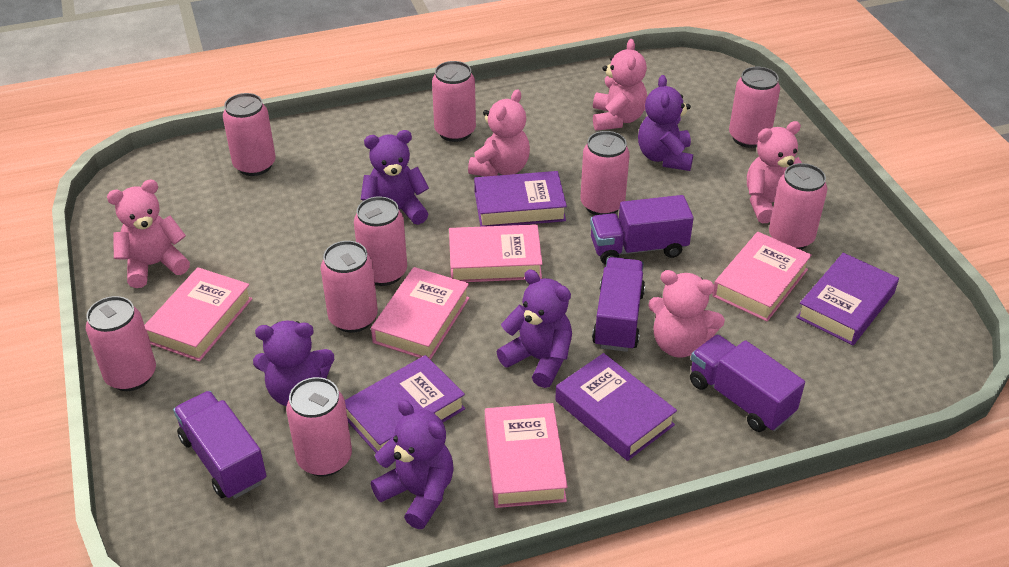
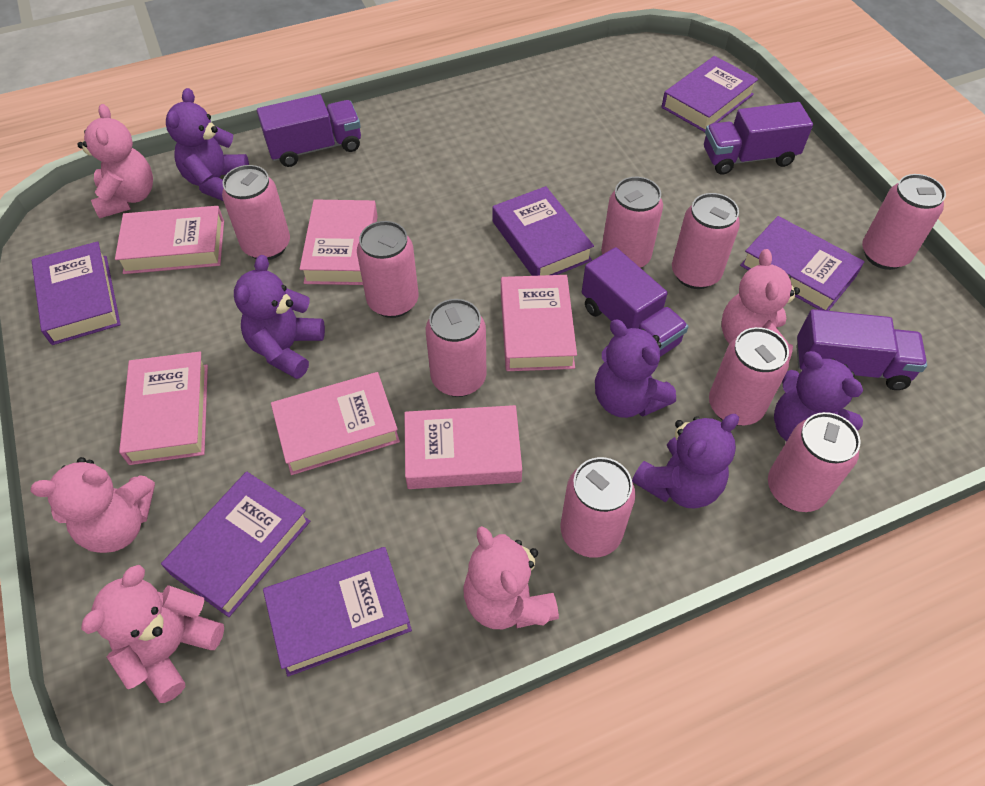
pink book: [144,267,252,361] [371,267,469,360] [449,224,542,282] [485,403,568,508] [712,232,812,322] = 5 -> [115,206,224,274] [119,352,208,465] [271,372,400,475] [300,199,378,285] [404,405,522,489] [501,275,577,371] = 6
purple book: [345,355,465,453] [474,171,567,227] [555,353,677,461] [796,253,899,345] = 4 -> [32,241,121,345] [161,472,310,617] [263,547,412,676] [492,186,594,276] [662,56,758,132] [740,216,865,311] = 6

